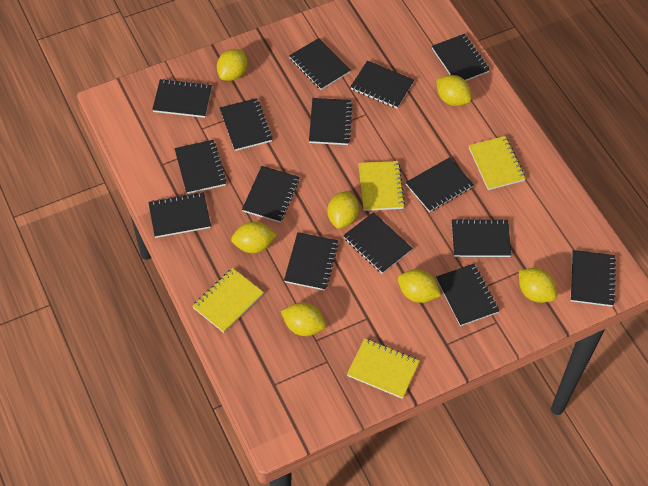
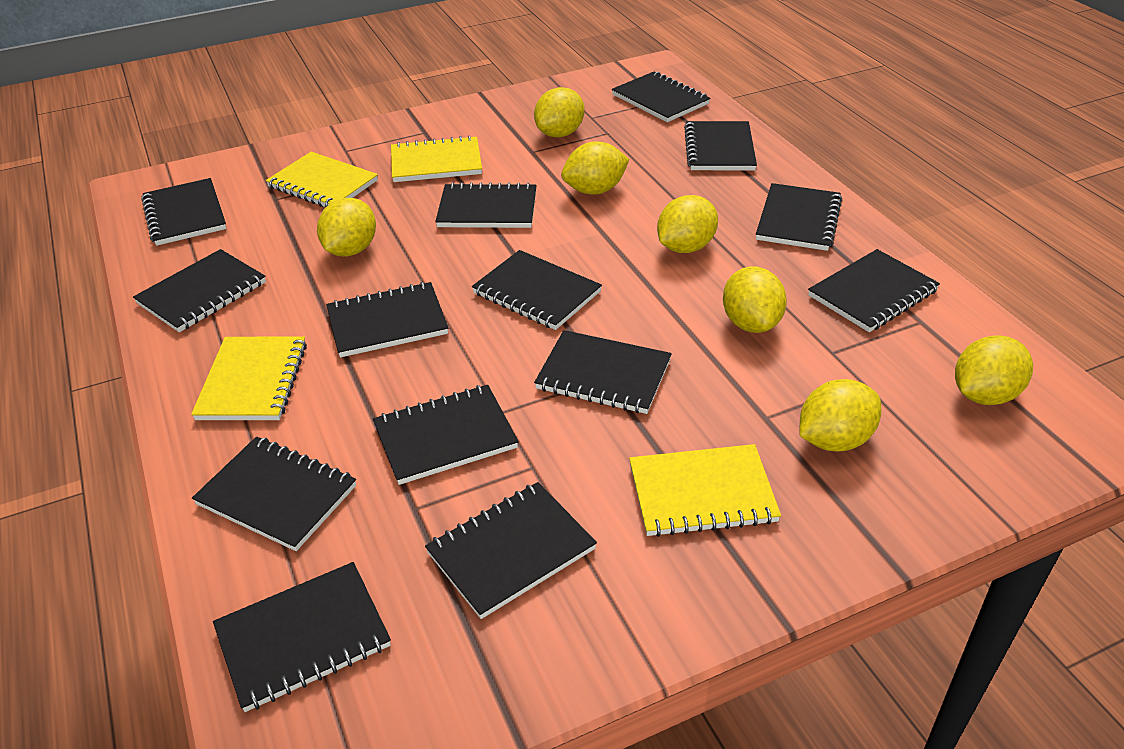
black notebook: [148,192,211,238] [152,79,212,118] [174,140,226,194] [220,98,273,151] [242,166,299,223] [284,232,339,291] [289,38,351,90] [309,98,352,145] [343,212,413,274] [350,60,414,108] [406,157,474,212] [432,34,490,81] [436,264,499,326] [452,218,511,257] [571,250,616,307] = 15 -> [133,249,266,332] [141,178,227,246] [192,437,356,551] [213,562,391,712] [326,282,448,358] [373,385,519,485] [425,482,597,619] [435,182,537,228] [472,250,602,330] [534,330,672,414] [612,72,710,122] [684,121,757,171] [756,183,842,251] [808,249,940,332] = 14

